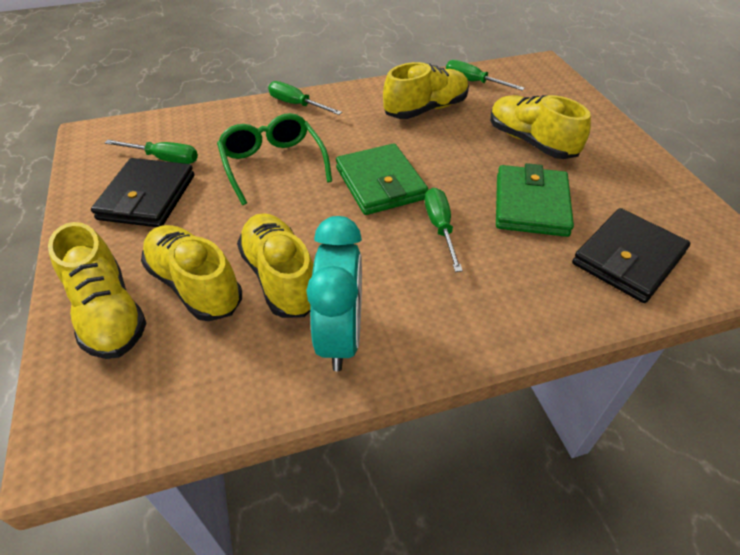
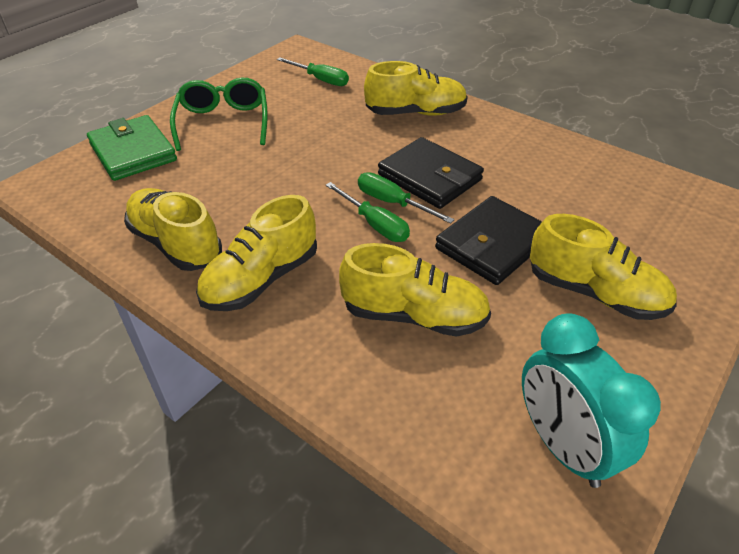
green screwdriver: [105,140,198,164] [268,81,342,115] [425,188,463,272] [446,60,525,91] = 4 -> [277,58,349,86] [326,182,410,242] [358,172,455,224] = 3
green wallet: [336,143,428,215] [496,163,574,237] = 2 -> [87,115,177,181] = 1

